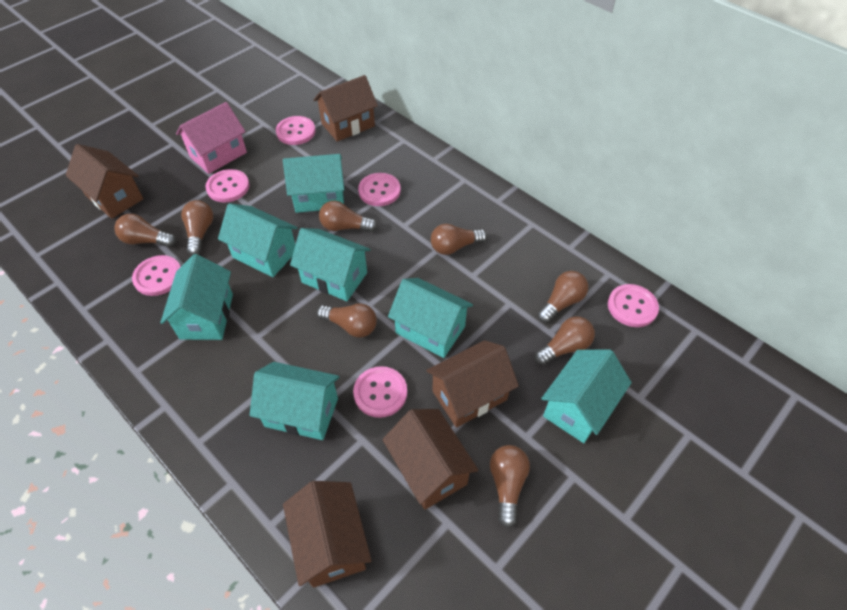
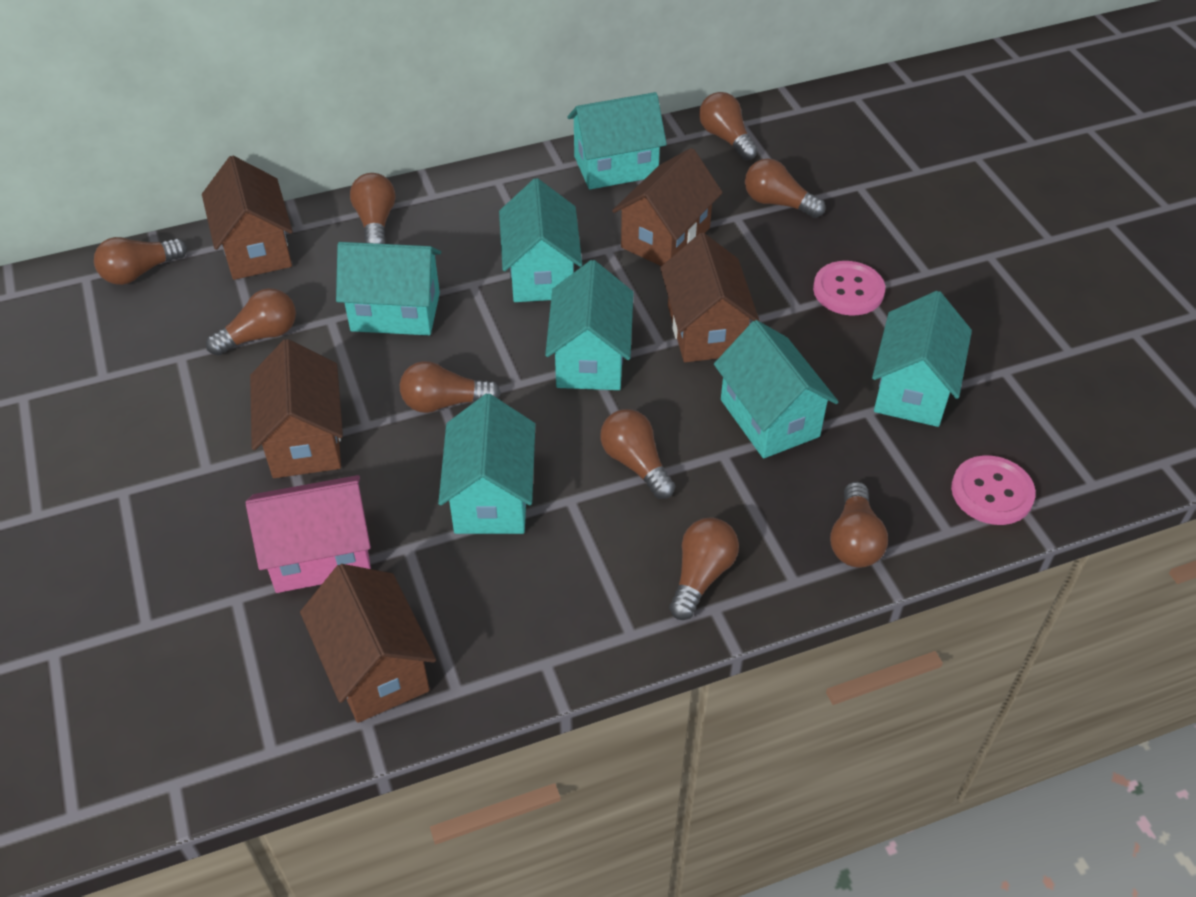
brown light bulb: [114,214,176,247] [181,200,213,255] [317,303,377,338] [319,201,377,232] [431,224,487,255] [490,445,530,528] [534,317,595,365] [538,271,588,323] = 8 -> [94,237,187,285] [206,288,296,356] [350,173,395,244] [400,361,501,413] [600,409,675,499] [669,517,739,620] [699,92,758,160] [745,158,825,218] [830,482,888,568] = 9
pink button: [132,255,181,296] [205,169,250,202] [276,116,316,145] [353,366,407,418] [358,173,401,206] [608,284,659,327] = 6 -> [813,261,885,316] [951,455,1036,525] = 2

